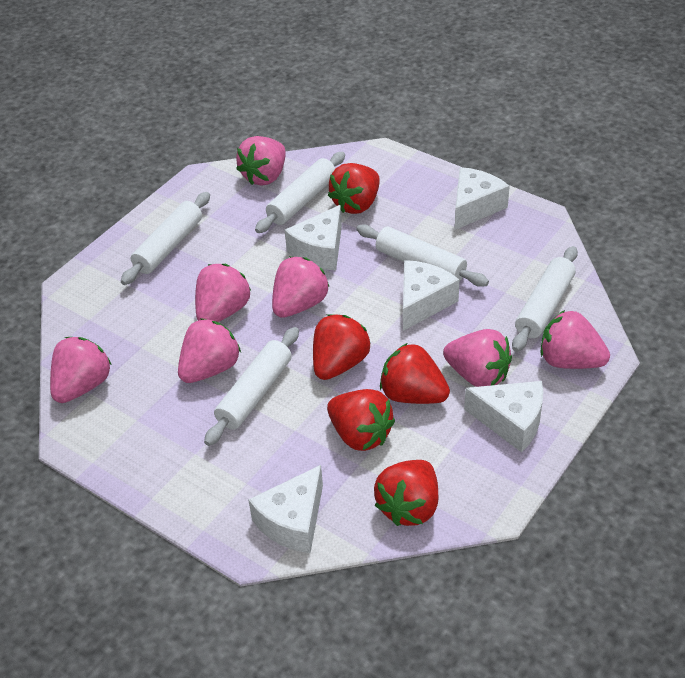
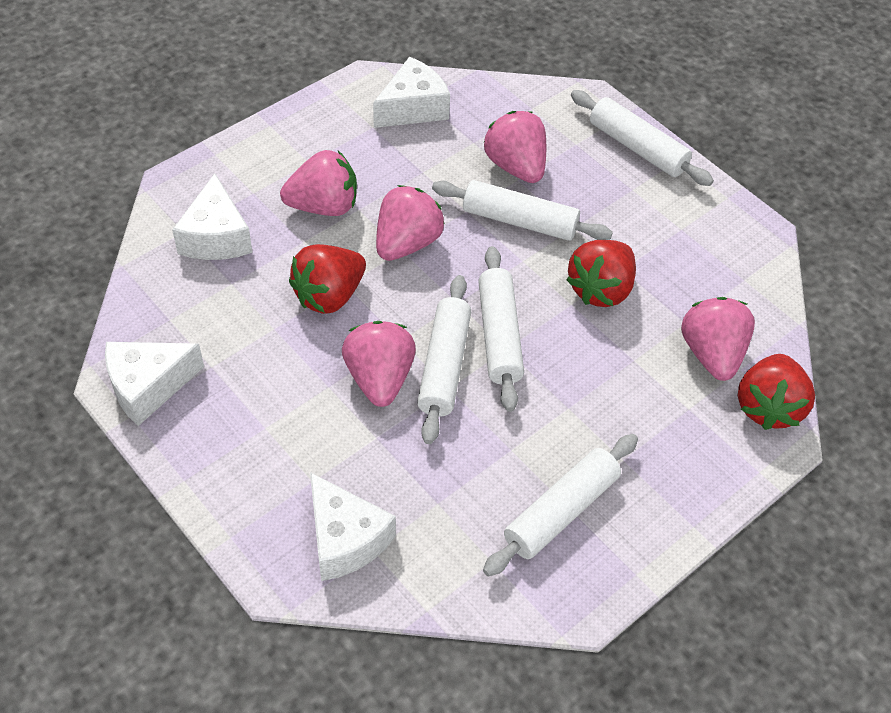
pink strawberry: [50,337,112,403] [178,319,241,383] [195,264,251,322] [236,136,286,185] [272,257,329,318] [443,329,512,387] [541,310,610,369] = 7 -> [280,150,357,216] [342,321,416,407] [376,185,445,261] [484,111,546,183] [681,297,755,381] = 5
red strawberry: [313,314,371,380] [327,389,395,451] [328,163,379,214] [374,460,438,526] [380,343,450,404] = 5 -> [289,244,366,314] [566,240,636,307] [738,354,815,430] = 3
white cheese: [248,465,323,553] [285,205,342,270] [403,260,460,331] [455,167,510,230] [464,381,543,452] = 5 -> [105,342,204,426] [172,173,253,260] [310,472,396,581] [373,56,450,128] = 4

